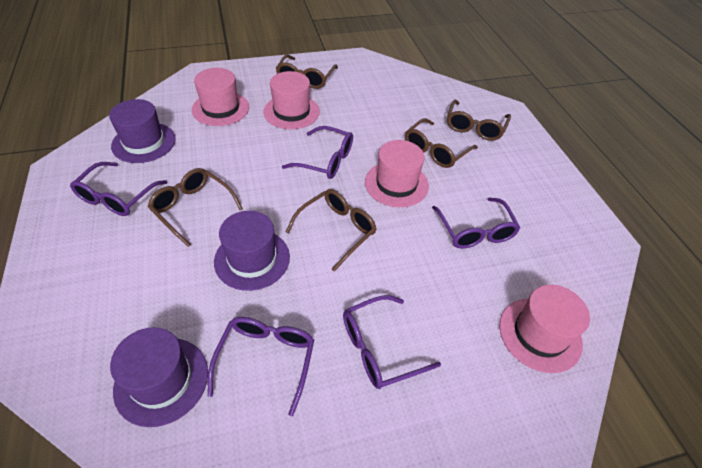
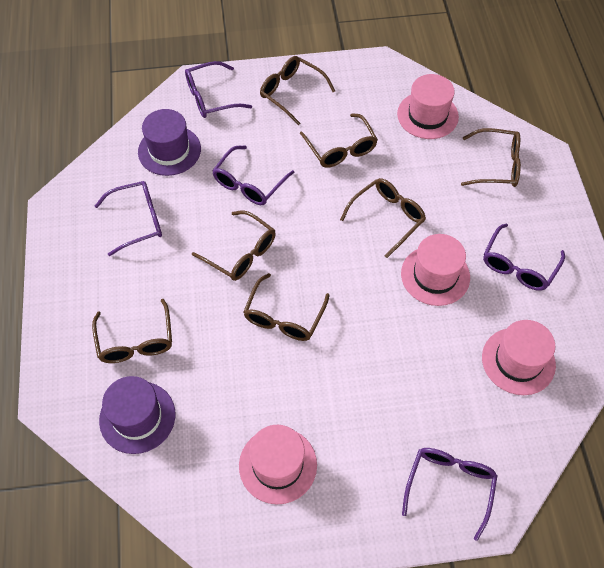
brown glasses: [148,168,243,247] [276,54,338,89] [286,189,376,271] [405,118,478,168] [447,100,511,141] = 5 -> [92,299,172,363] [192,210,276,281] [243,273,330,341] [260,56,335,125] [300,113,378,168] [340,178,426,258] [461,128,521,187] = 7
purple hat: [109,99,176,163] [110,327,208,427] [214,211,290,291] = 3 -> [99,376,175,454] [138,109,201,176] = 2

